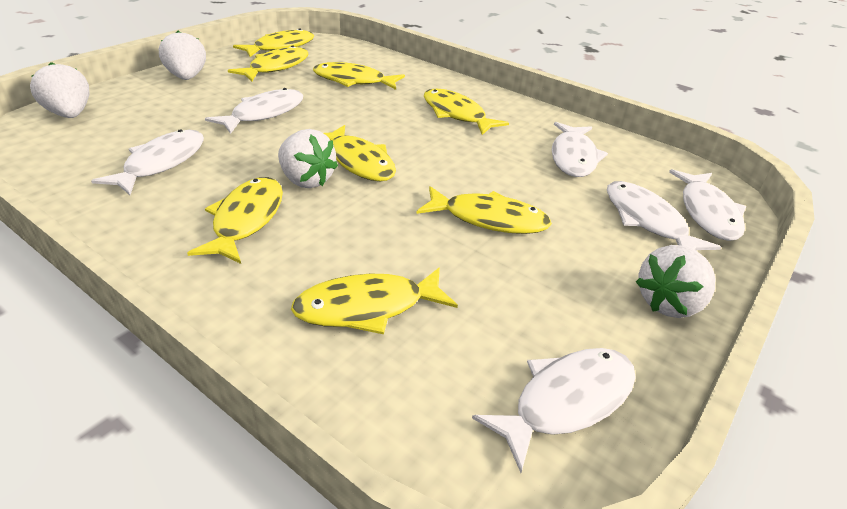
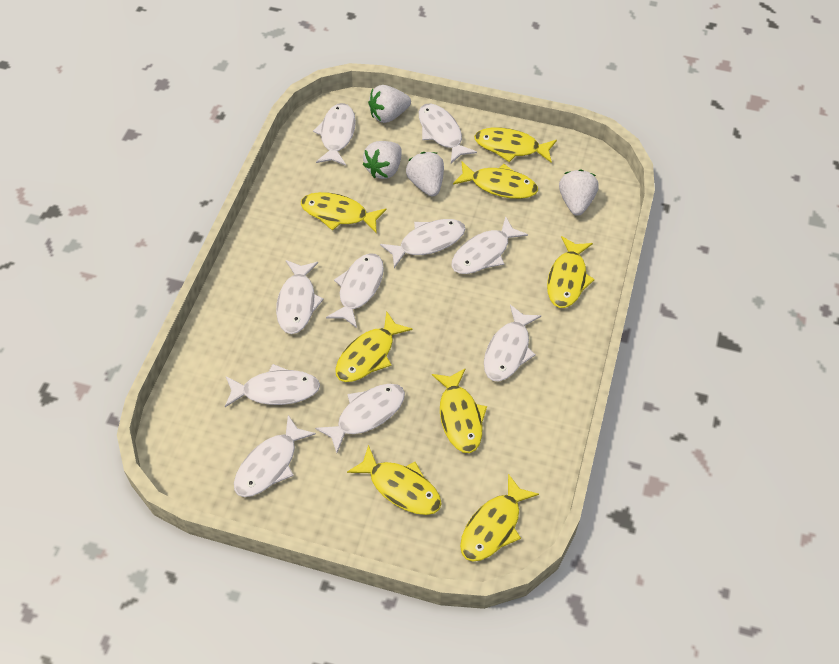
white fish: [91,129,204,195] [205,88,303,134] [472,348,636,473] [552,122,608,177] [607,181,721,250] [669,169,746,241] = 6 -> [225,364,320,407] [234,415,316,497] [276,260,324,334] [313,103,356,166] [315,384,405,453] [326,253,384,328] [380,219,465,268] [419,103,477,163] [452,216,528,274] [484,305,541,382] = 10

